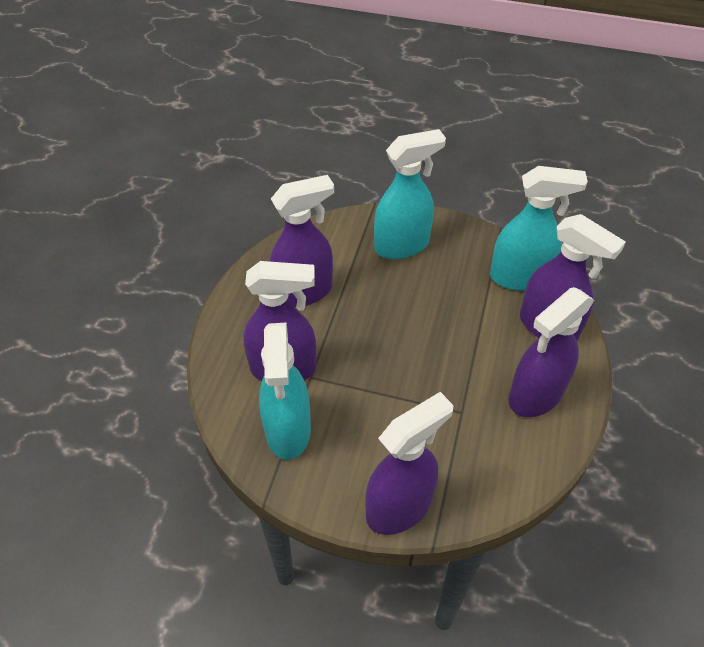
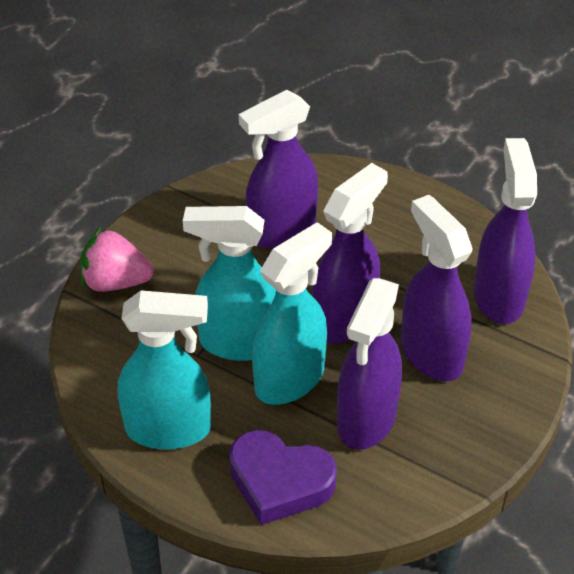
pink strawberry: none = 0 -> [80,227,154,292] = 1
purple heart: none = 0 -> [229,430,337,525] = 1

